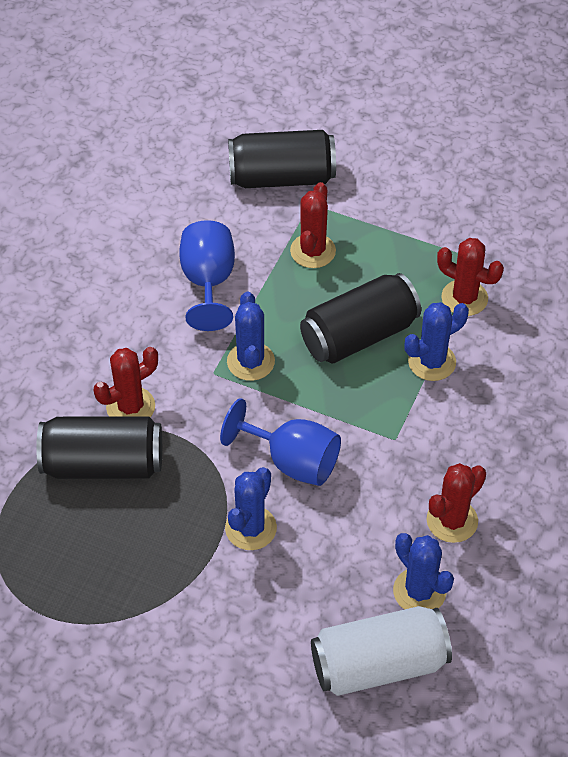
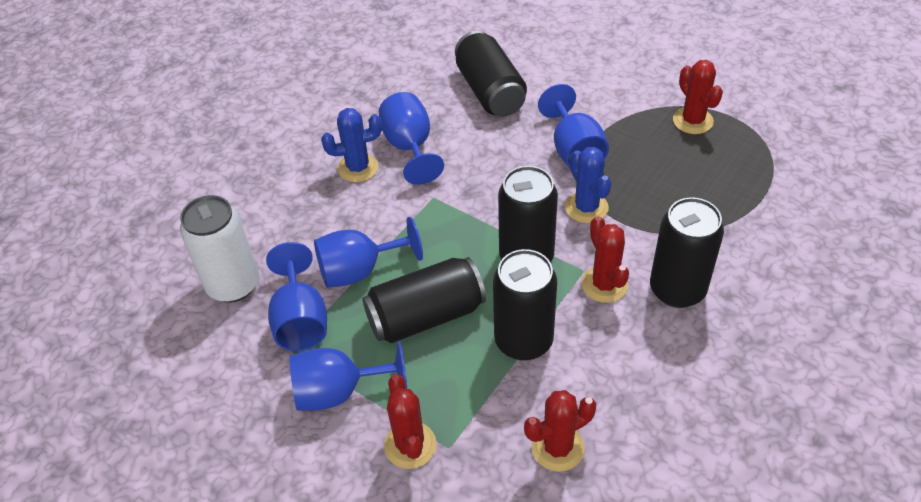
black can: [36,416,162,479] [228,130,336,188] [300,273,421,363] = 3 -> [362,257,486,343] [455,31,527,117] [493,249,557,361] [498,166,558,262] [650,197,724,308] = 5
blue cactus: [225,467,277,550] [227,292,275,381] [393,533,454,610] [404,302,469,381] = 4 -> [321,108,382,182] [565,147,611,224] = 2
blue goblet: [179,220,235,331] [220,398,341,486] = 2 -> [266,242,327,351] [290,341,407,411] [314,217,423,288] [379,92,444,185] [538,84,609,169] = 5

